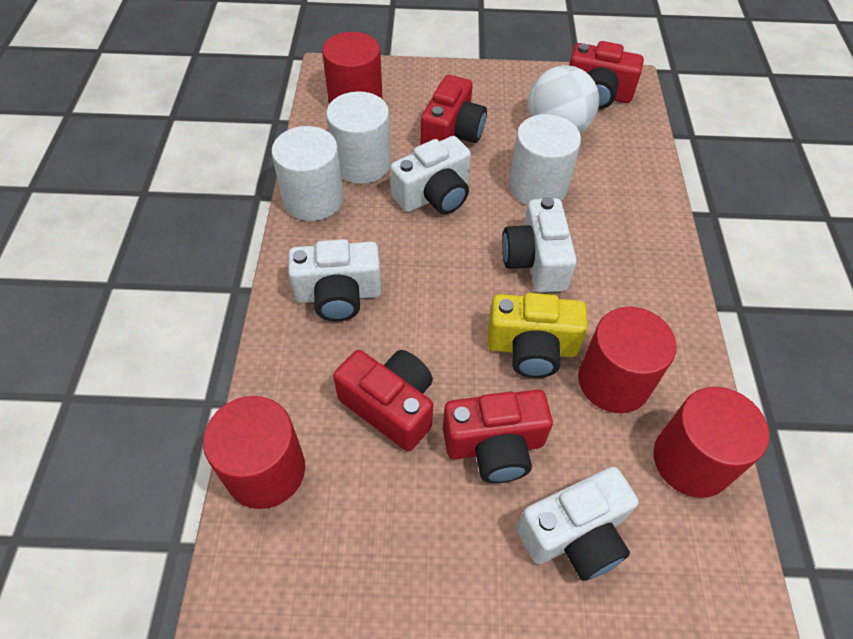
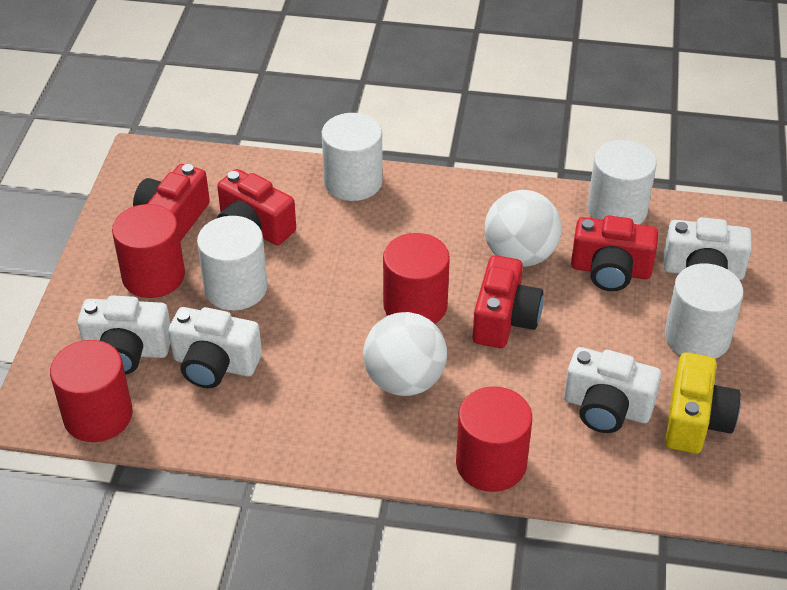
white ball: [528,65,599,134] = 1 -> [363,312,447,396] [484,190,562,267] = 2
white cylinder: [271,126,344,221] [326,91,391,184] [509,114,581,205] = 3 -> [197,216,268,310] [322,113,383,201] [588,140,656,225] [665,263,744,359] = 4

